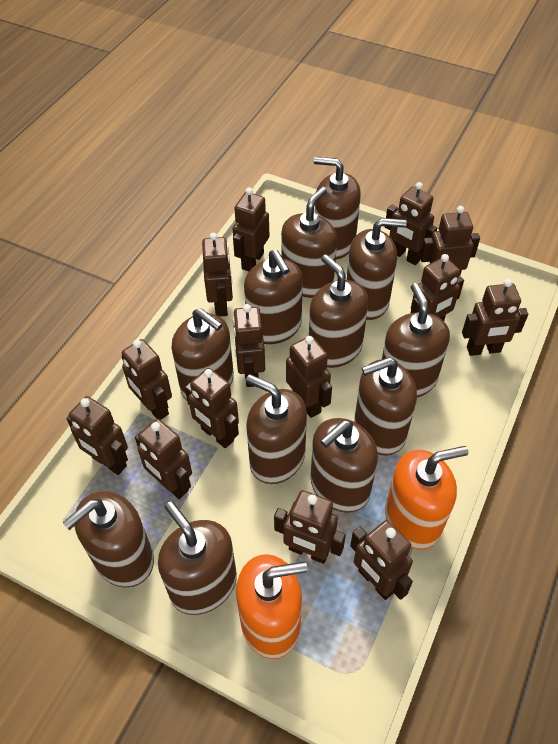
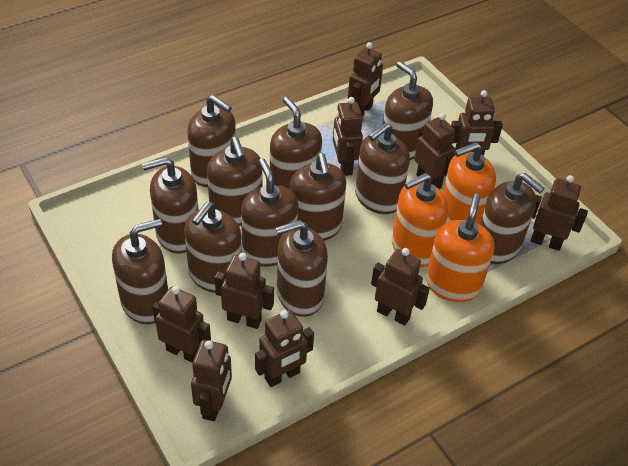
brown robot: [66,396,128,475] [122,339,172,420] [135,419,192,499] [185,368,239,448] [202,233,233,317] [233,187,269,271] [233,304,265,387] [274,490,346,564] [286,336,332,418] [350,520,413,600] [385,182,437,265] [411,254,464,321] [420,206,480,275] [462,279,528,356] = 14 -> [152,286,211,363] [191,340,232,421] [215,253,274,329] [255,310,314,387] [333,97,363,176] [348,42,383,116] [371,248,430,326] [414,113,455,189] [451,90,503,156] [531,175,588,251] = 10
orange soap dispenser: [236,554,307,659] [385,446,468,550] = 2 -> [392,173,448,267] [426,193,494,302] [443,142,496,225] = 3

